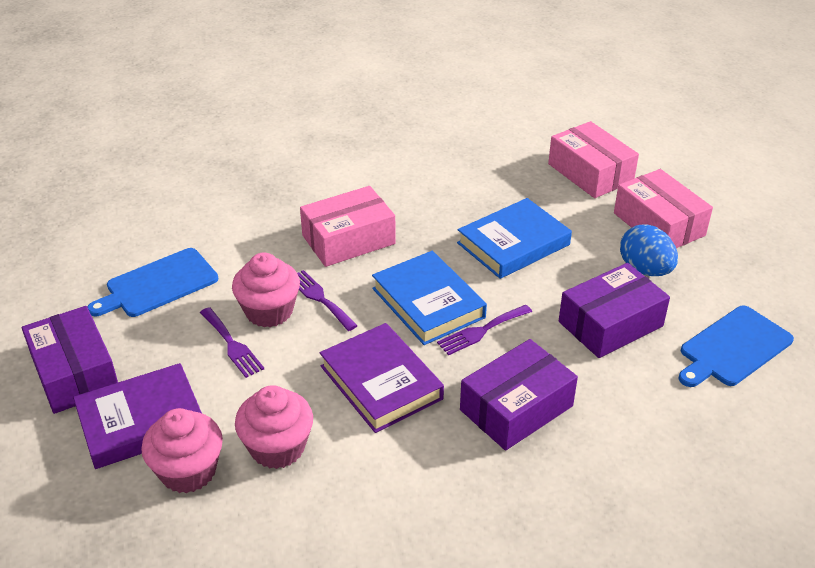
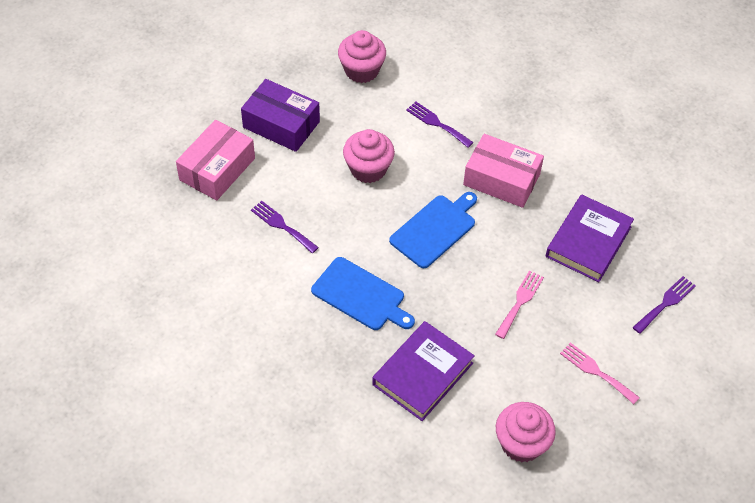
blue book: [372,251,487,345] [457,198,572,279] = 2 -> none = 0
blue egg: [620,224,678,276] = 1 -> none = 0
pink box: [300,186,396,267] [548,121,639,198] [614,169,713,248] = 3 -> [176,120,255,201] [463,134,544,208] = 2
pink fork: none = 0 -> [495,270,544,339] [560,342,640,404] = 2
purple box: [22,306,118,414] [460,339,578,451] [559,263,670,358] = 3 -> [241,79,320,152] = 1

